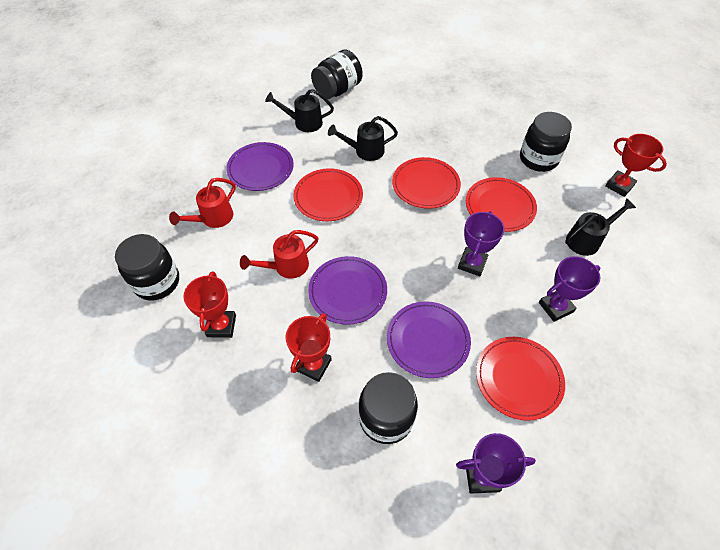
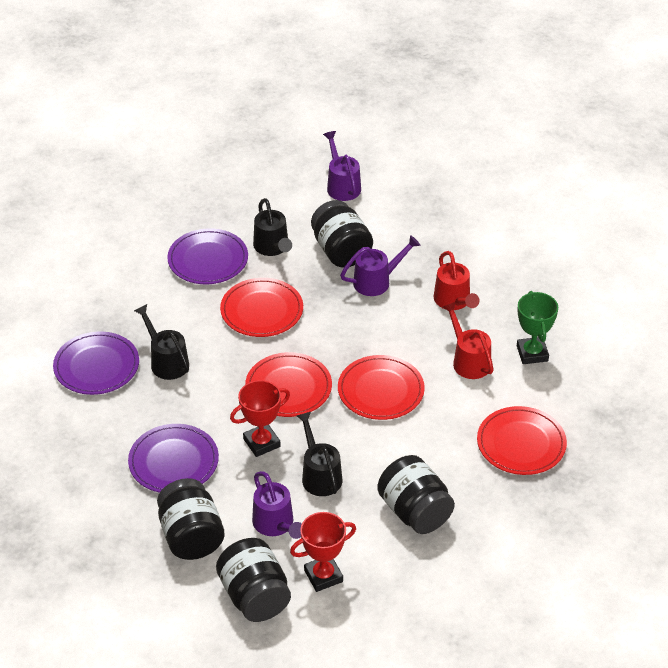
green trophy: none = 0 -> [517,291,558,364] = 1
purple trophy: [456,433,536,494] [458,211,505,276] [539,256,601,322] = 3 -> none = 0
purple watering can: none = 0 -> [252,471,302,539] [323,131,361,201] [340,235,421,296] = 3
red trophy: [183,271,236,338] [286,313,332,382] [605,134,667,197] = 3 -> [230,380,290,457] [290,512,356,592] = 2

